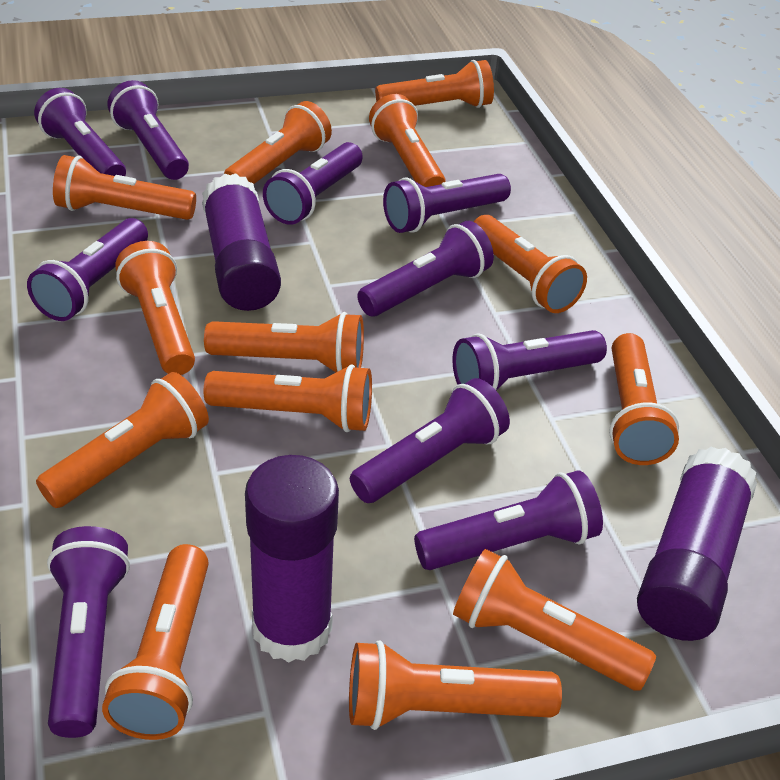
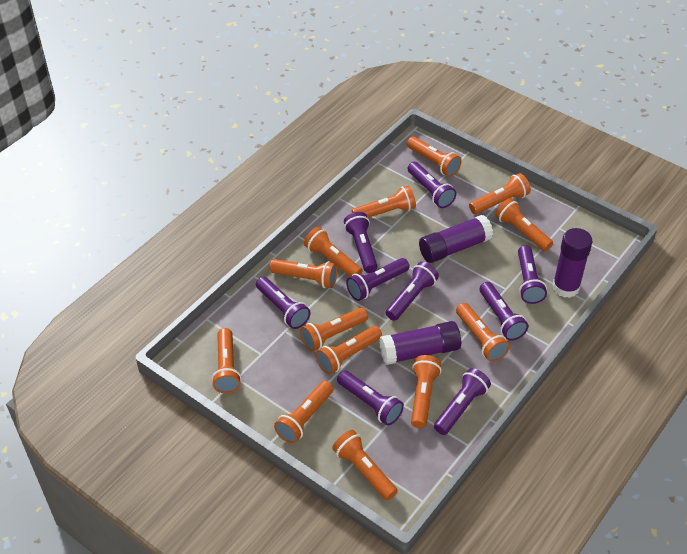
purple flashlight: [27,218,148,321] [34,88,126,176] [47,526,130,738] [107,80,189,180] [263,142,363,225] [350,378,510,503] [357,221,494,316] [383,174,511,233] [414,470,603,570] [452,330,607,391] = 10 -> [256,277,310,329] [337,370,404,426] [344,212,378,273] [346,258,410,301] [386,262,439,321] [407,162,456,208] [434,368,491,435] [480,282,528,341] [518,245,547,304] = 9

